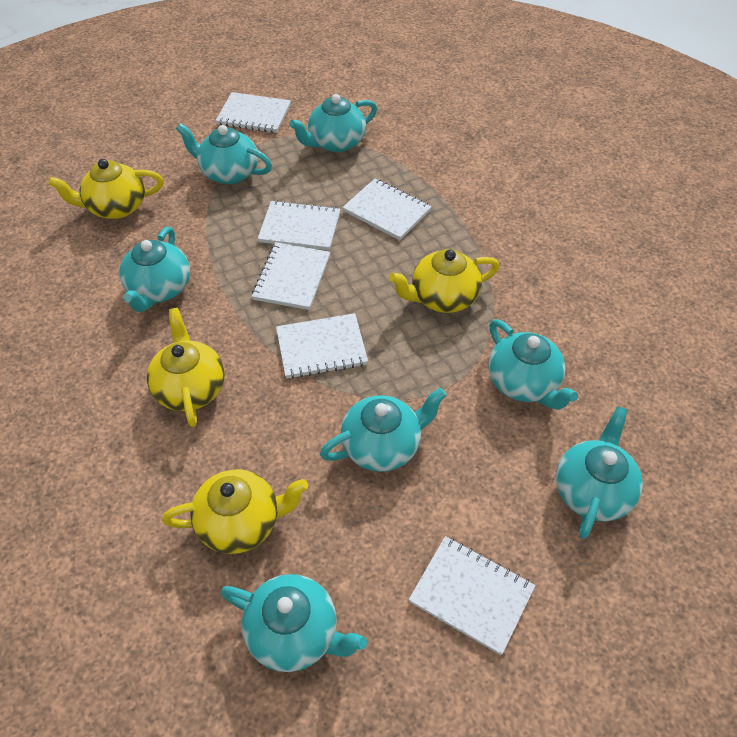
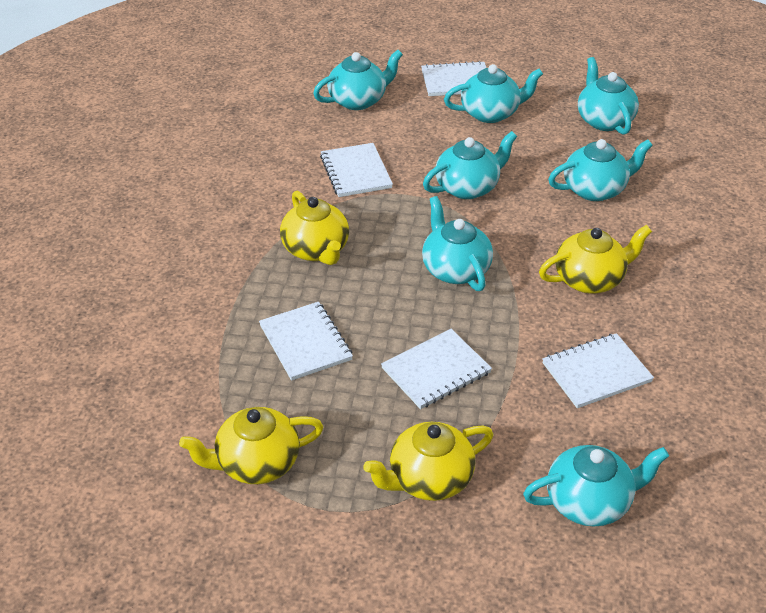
white notebook: [216,92,291,133] [252,242,330,310] [258,200,340,251] [276,313,368,379] [342,179,432,240] [409,536,536,655] = 6 -> [259,302,353,381] [320,143,393,197] [381,329,492,409] [421,61,486,96] [542,333,654,408] = 5

